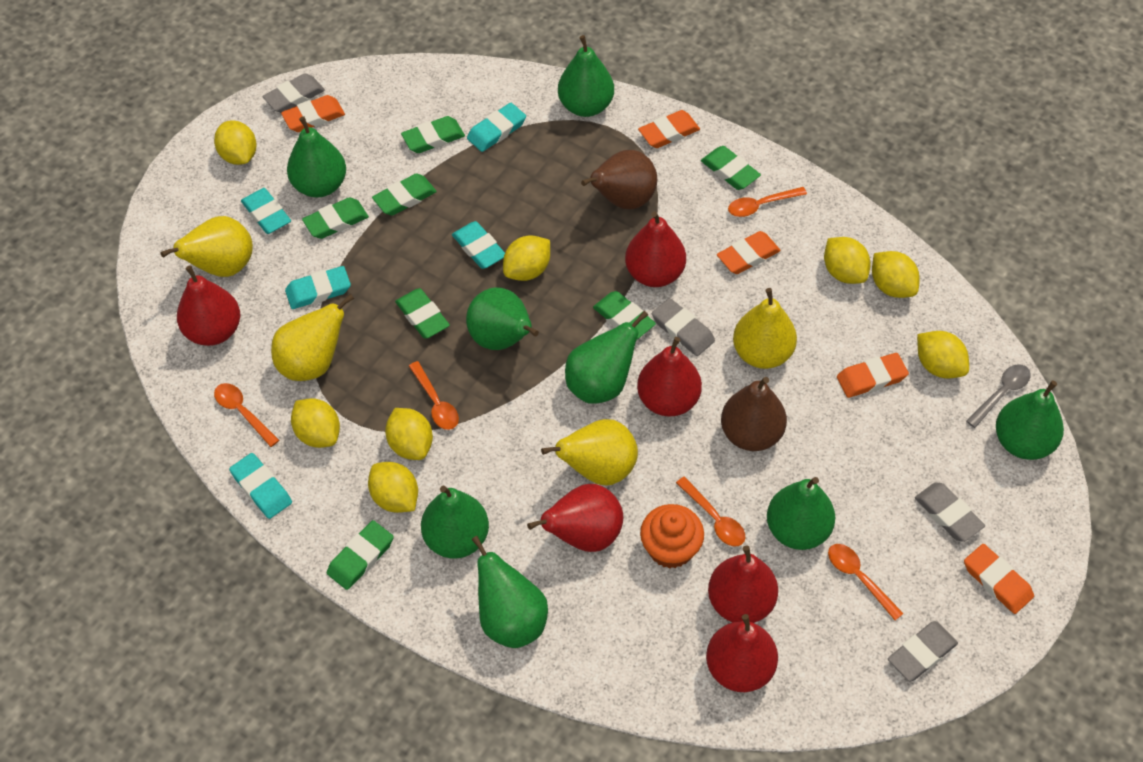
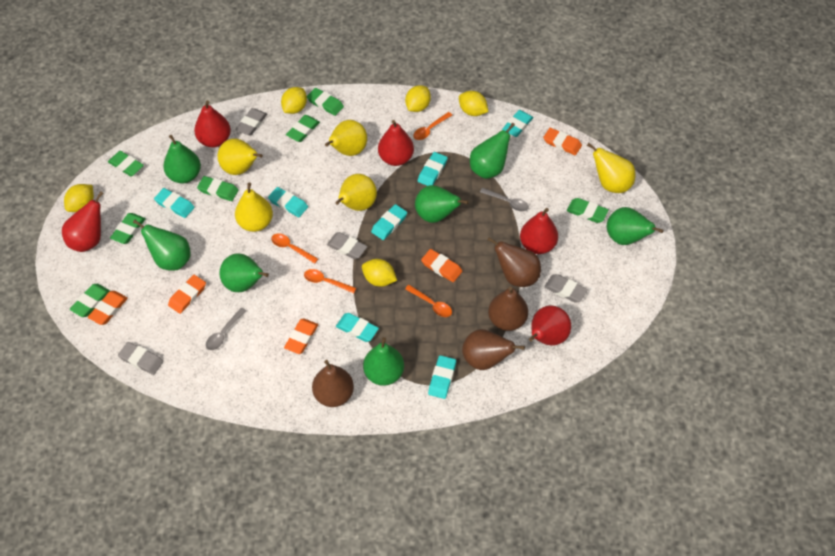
brown pear: [581,150,657,209] [721,377,787,451] = 2 -> [312,360,354,407] [462,329,525,370] [488,237,541,287] [488,287,528,331] = 4
green pear: [287,116,346,197] [421,486,489,559] [466,287,539,350] [471,536,548,648] [558,35,614,117] [565,311,648,404] [767,477,835,550] [996,381,1064,460] = 8 -> [133,220,191,271] [163,135,201,184] [219,253,269,292] [363,337,404,386] [415,185,469,223] [470,123,515,179] [607,207,664,245] = 7
grey spoon: [966,364,1031,428] = 1 -> [206,308,246,350] [480,188,529,211] = 2
orange cupcake: [640,504,704,569] = 1 -> none = 0
orange spoon: [214,383,279,447] [409,361,459,430] [676,477,745,546] [728,187,807,217] [828,544,904,620] = 5 -> [271,233,318,264] [304,269,356,293] [405,285,452,317] [413,112,452,140] = 4
red pear: [177,265,241,346] [527,484,623,552] [625,211,686,287] [637,337,702,416] [706,614,778,692] [708,545,778,623] = 6 -> [62,191,104,252] [194,101,231,147] [378,120,414,166] [520,208,558,254] [529,305,571,346] = 5
turquoise eraser: [229,453,292,519] [241,188,291,234] [285,266,351,309] [452,221,505,269] [467,103,526,152] = 5 -> [154,188,195,218] [268,187,308,217] [336,313,379,342] [371,204,407,240] [418,152,448,186] [428,355,456,399] [502,110,534,137] = 7
yellow lemon: [214,120,257,165] [291,398,340,448] [368,462,418,513] [385,408,433,460] [503,235,550,281] [824,237,870,284] [872,251,920,298] [917,331,969,378] = 8 -> [64,184,94,212] [281,87,307,114] [362,259,397,287] [405,85,431,112] [459,91,488,116] = 5
yellow pear: [160,216,253,277] [271,294,354,381] [541,419,638,485] [733,288,797,369] = 4 -> [218,139,263,175] [235,182,273,232] [325,120,367,156] [335,174,377,211] [587,143,636,193] = 5

